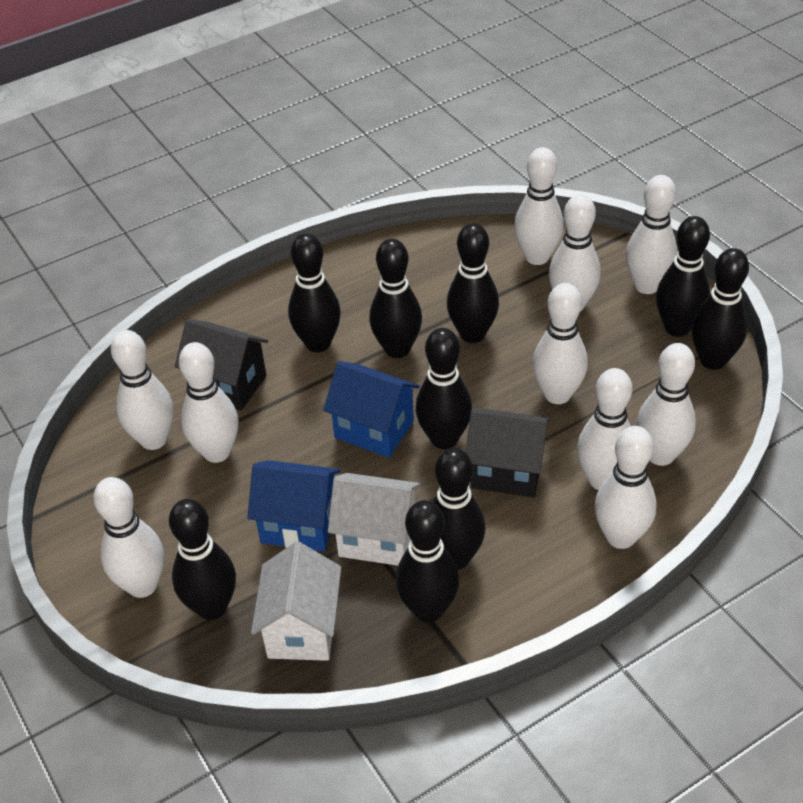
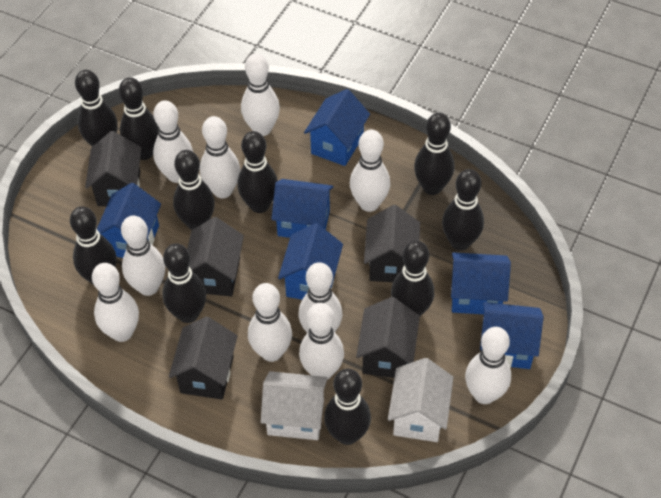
black bowling pin: [169,499,236,620] [288,233,341,352] [369,239,422,358] [396,500,459,622] [416,328,472,449] [433,448,486,570] [447,223,499,343] [656,216,710,337] [692,248,749,370] = 9 -> [70,206,116,285] [75,70,118,147] [119,77,159,160] [162,243,206,323] [173,150,215,230] [237,131,278,213] [324,369,371,445] [391,241,434,316] [414,113,454,195] [442,169,484,251] = 10
black house: [175,319,268,411] [466,408,551,497] = 2 -> [85,131,141,206] [169,317,237,399] [187,217,244,296] [356,297,420,378] [364,205,420,282] = 5
blue house: [247,460,340,552] [323,361,420,458] = 2 -> [97,183,161,258] [272,179,334,238] [278,223,343,300] [304,89,370,166] [451,252,511,314] [480,302,543,369] = 6

